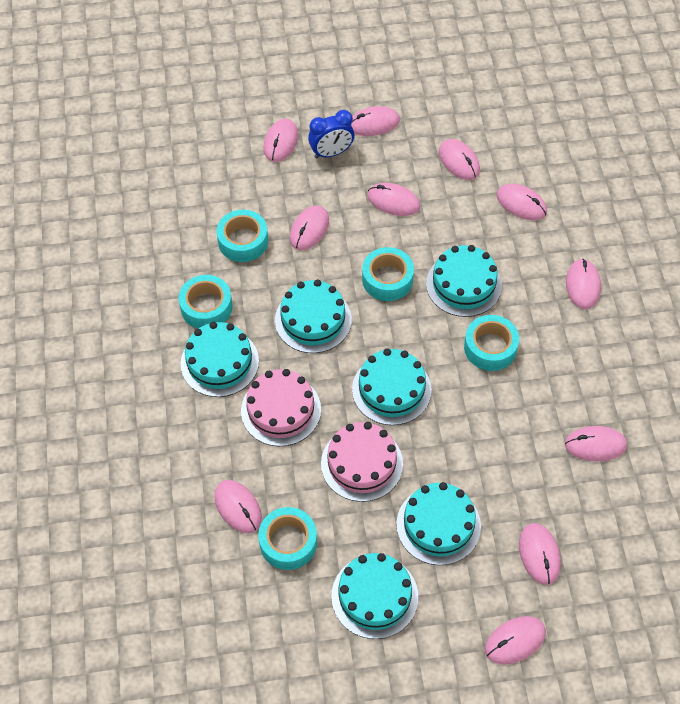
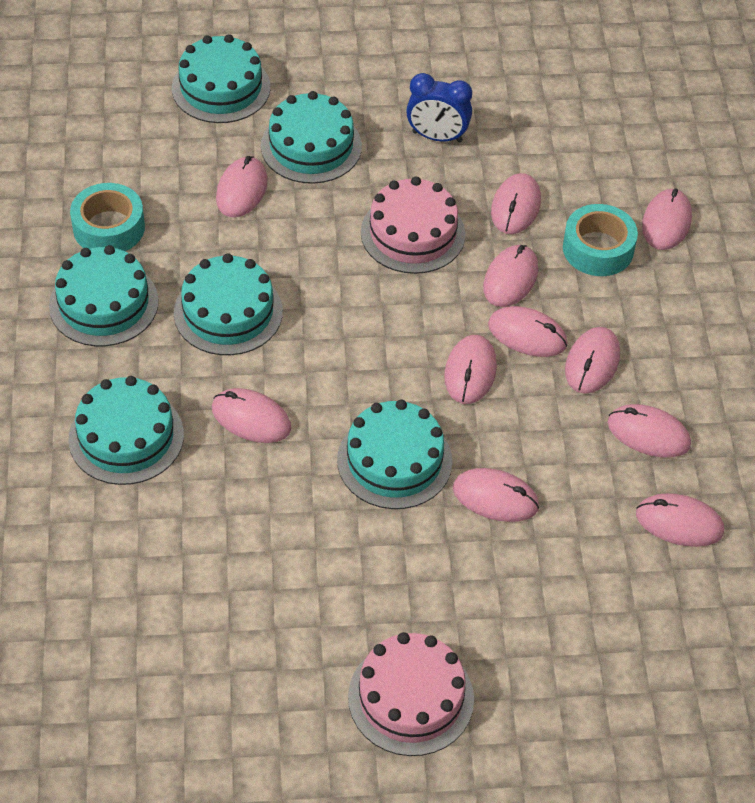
turquoise tape: [179,275,232,329] [217,210,268,262] [258,507,317,570] [362,247,414,301] [464,315,519,371] = 5 -> [70,183,145,251] [563,204,638,276] = 2

